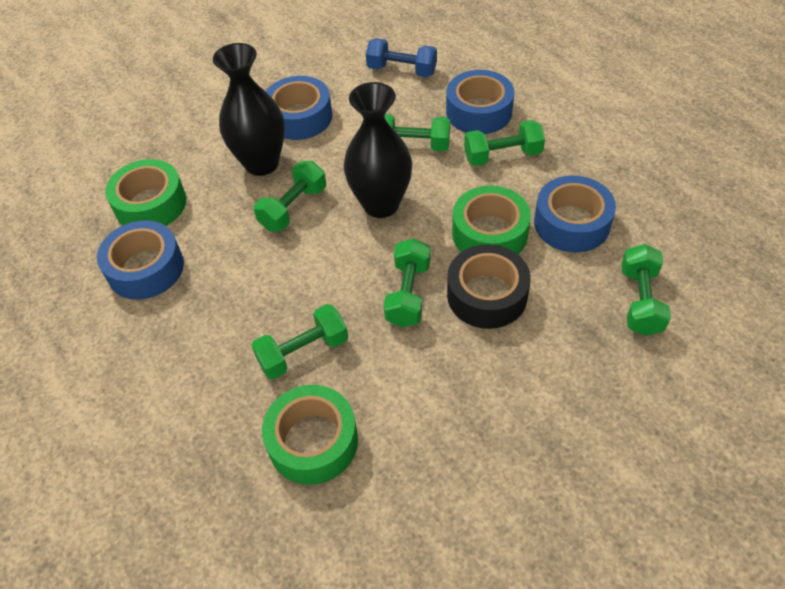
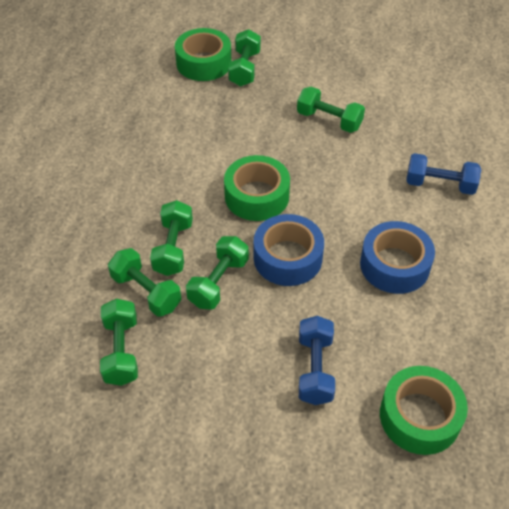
black tape: [447,244,531,329] = 1 -> none = 0
black vase: [213,43,285,176] [344,82,412,218] = 2 -> none = 0
blue dumbbell: [366,38,437,77] = 1 -> [299,316,335,405] [406,153,481,195] = 2
blue tape: [97,220,184,300] [266,76,332,140] [446,70,515,134] [534,176,616,253] = 4 -> [254,214,324,286] [360,221,435,294] = 2

